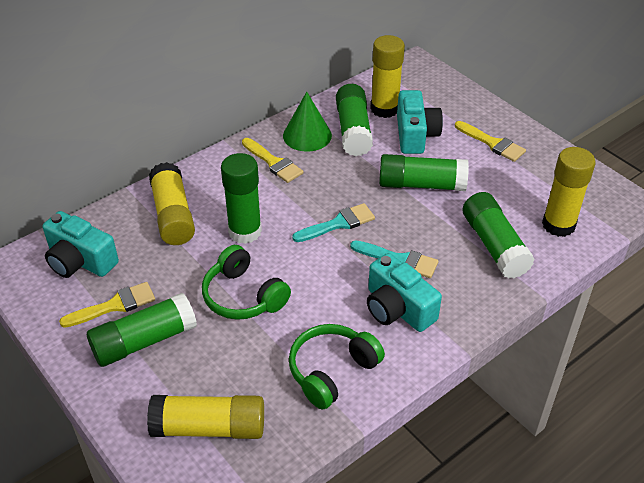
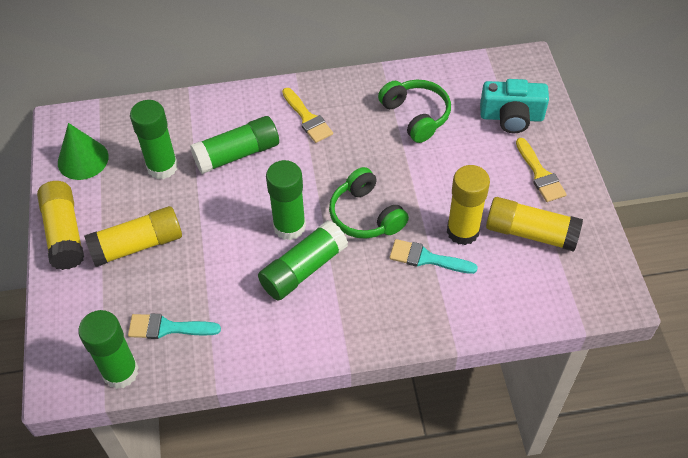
turquoise camera: [43,211,119,278] [367,253,442,332] [397,90,443,154] = 3 -> [480,79,549,133] = 1
yellow brush: [59,282,155,328] [242,138,304,183] [455,121,526,162] = 3 -> [282,88,333,143] [516,138,567,202] = 2

